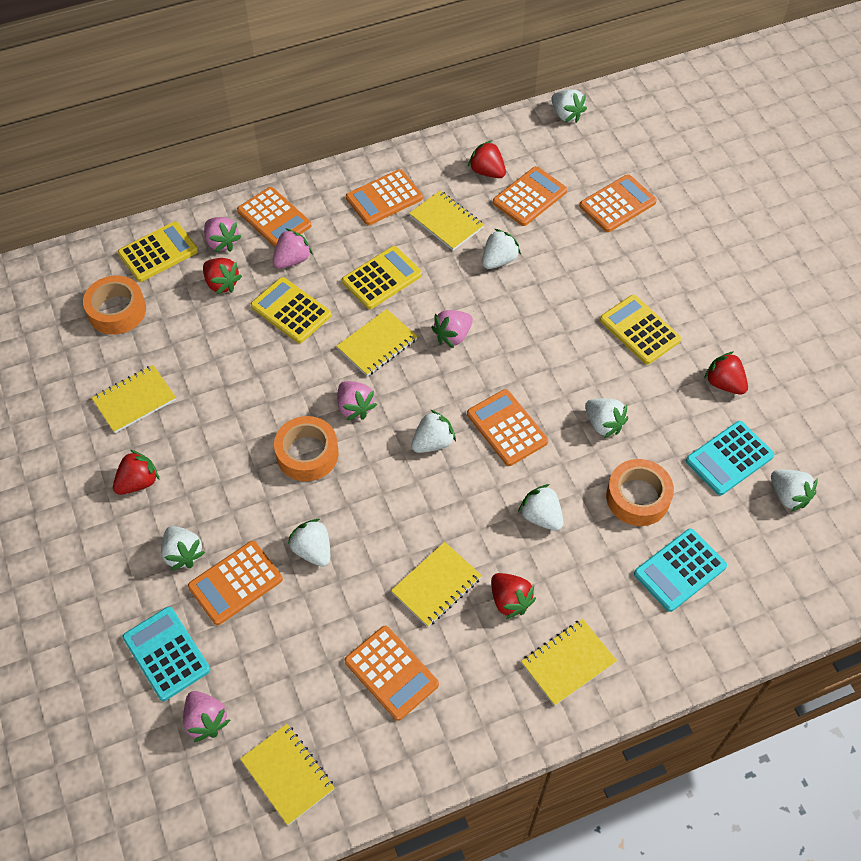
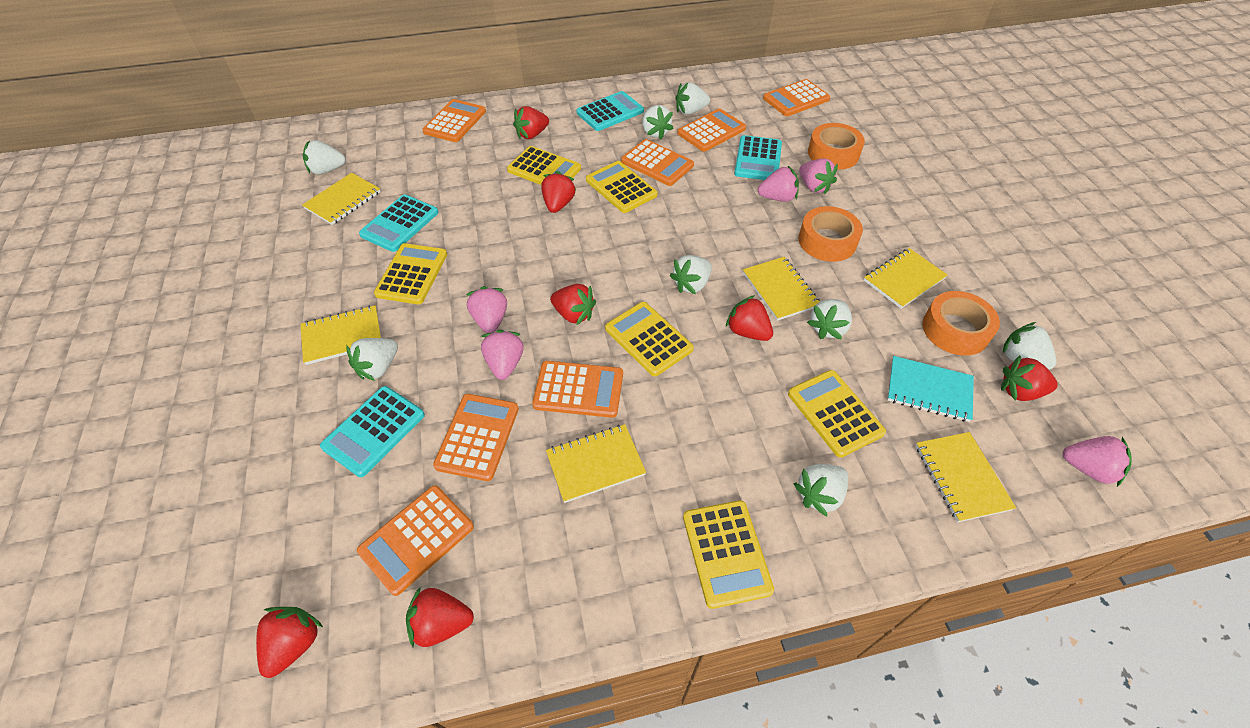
red strawberry: [113,450,159,495] [203,258,242,295] [468,141,506,178] [491,573,536,619] [704,351,748,395] = 5 -> [256,607,323,678] [406,586,474,647] [513,106,549,139] [542,171,576,213] [550,284,596,325] [726,295,773,341] [1001,355,1058,401] = 7
turquoise calculator: [122,607,210,701] [634,528,727,612] [686,421,774,495] = 3 -> [320,386,425,477] [359,195,438,252] [577,91,644,131] [734,135,782,180] = 4
turquoise notebook: none = 0 -> [887,356,974,422] = 1
yellow calculator: [118,221,198,282] [251,277,331,343] [342,246,422,309] [600,295,681,364] = 4 -> [374,243,447,304] [507,146,581,185] [586,161,657,213] [605,302,694,376] [683,500,774,609] [788,370,886,458] = 6

